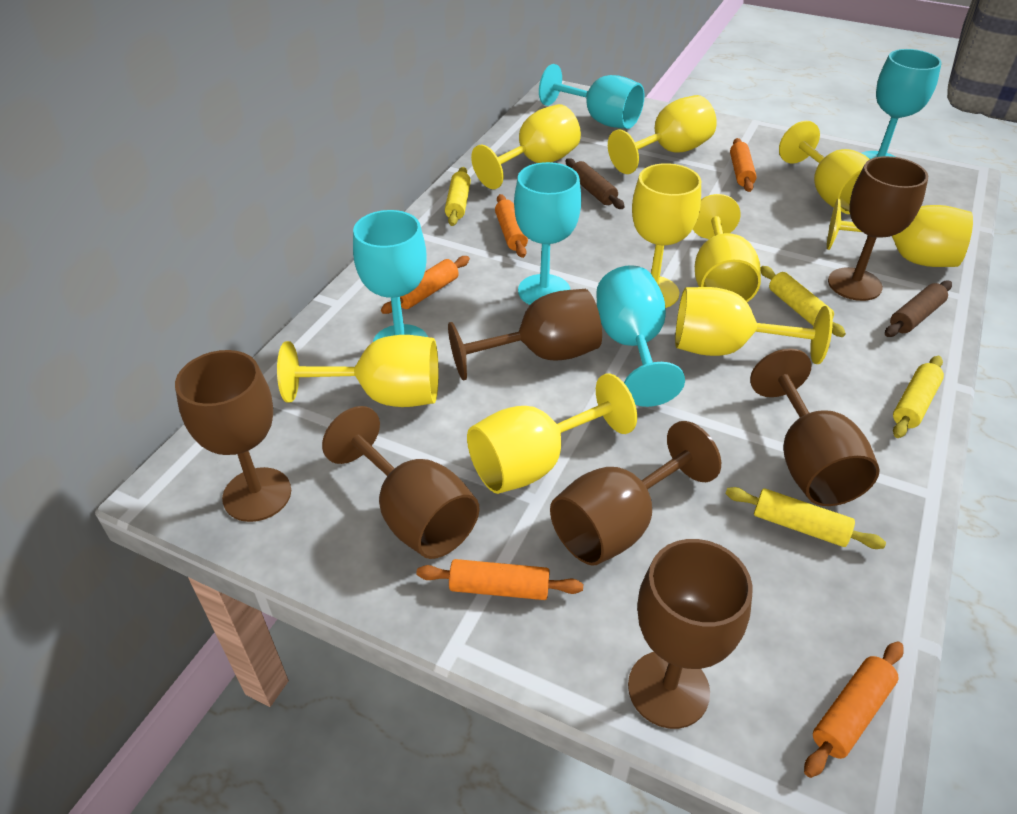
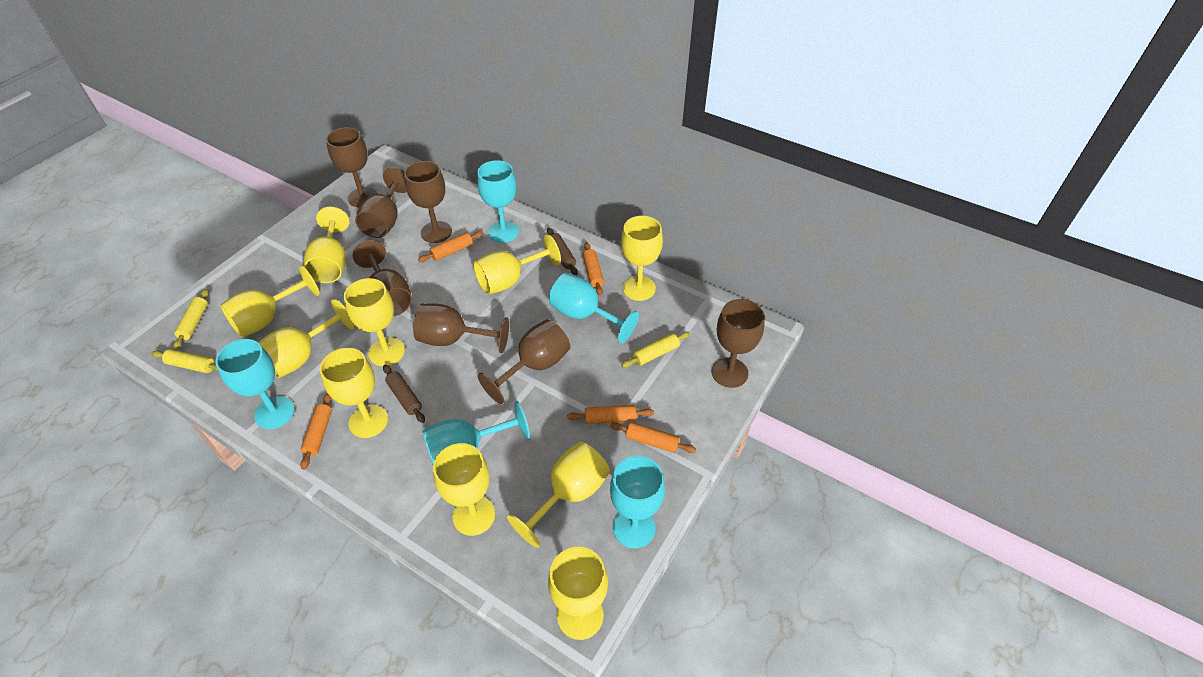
yellow goblet: [277,335,439,407] [467,373,637,494] [471,104,581,189] [608,95,717,174] [632,163,701,308] [675,287,833,364] [693,194,761,302] [779,121,870,214] [827,199,973,267] = 9 -> [220,266,320,337] [258,299,355,378] [304,207,350,283] [320,348,388,438] [344,278,405,366] [433,443,495,536] [473,234,561,295] [507,442,610,548] [548,547,608,640] [621,216,663,301] = 10
yellow rolling pin: [445,167,471,226] [725,487,886,549] [760,266,846,337] [893,356,944,438] = 4 -> [152,349,218,373] [173,289,209,350] [621,332,690,368] = 3

